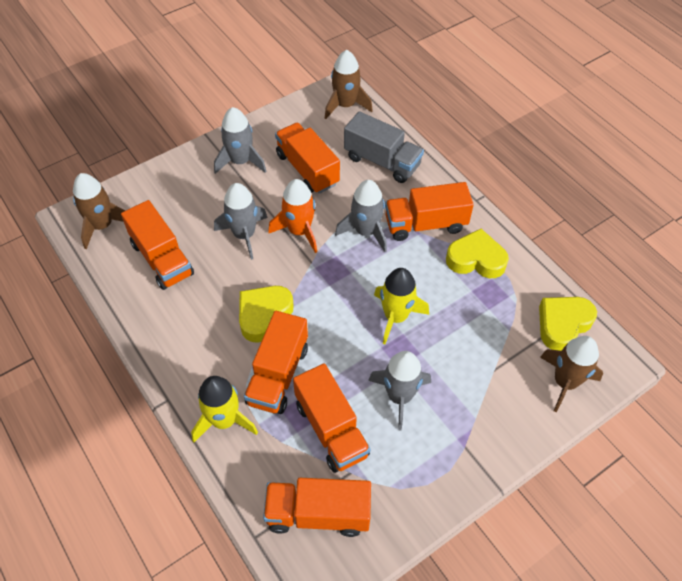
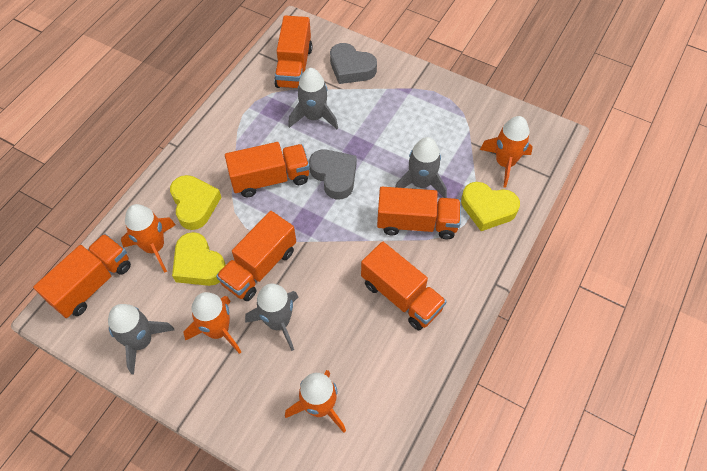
brown rocket: [73,173,125,249] [325,50,373,119] [540,336,603,412] = 3 -> none = 0
grey heart: none = 0 -> [309,150,357,199] [330,43,377,84] = 2
grey truck: [344,111,424,183] = 1 -> none = 0
orange rocket: [268,179,317,253] = 1 -> [121,204,176,273] [183,292,241,354] [285,370,346,433] [480,116,533,188] = 4
yellow rocket: [191,376,258,442] [374,268,429,344] = 2 -> none = 0

